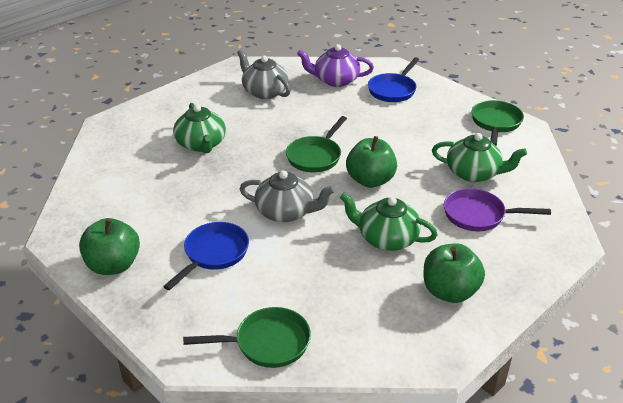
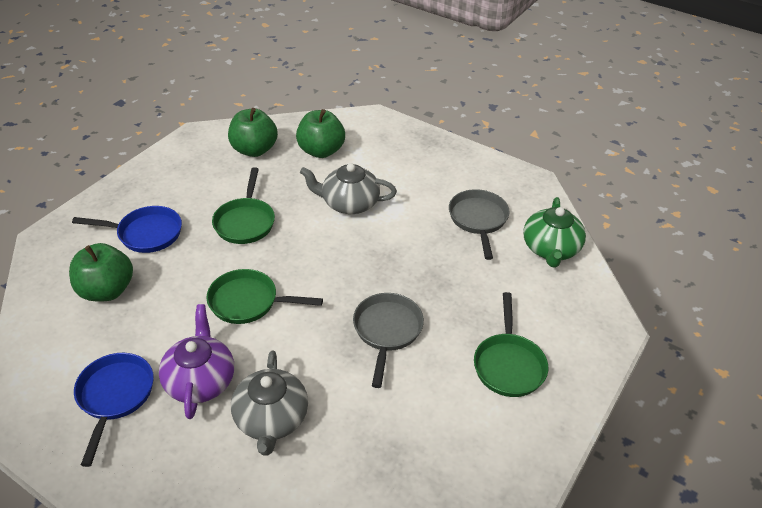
green teapot: [173,103,226,153] [340,193,438,251] [432,133,527,182] = 3 -> [523,197,586,268] = 1
grey pan: none = 0 -> [353,293,424,388] [449,189,510,260] = 2
purple pan: [444,188,551,231] = 1 -> none = 0

